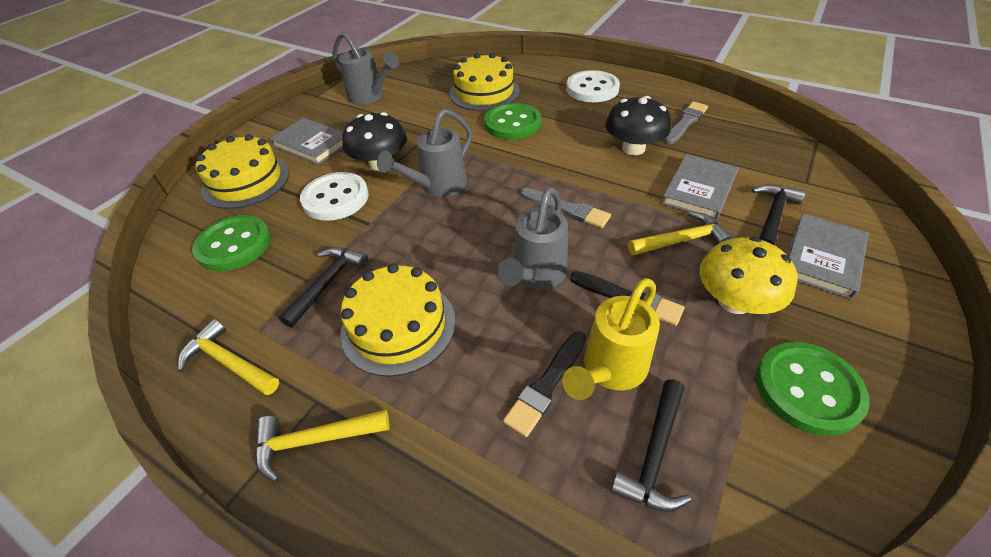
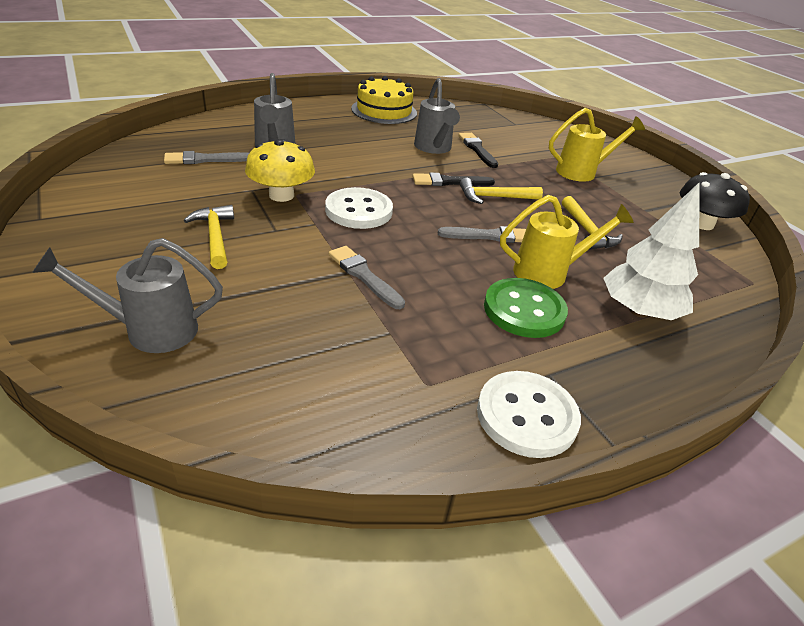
black hammer: [279,247,368,328] [610,379,691,512] [752,184,806,245] = 3 -> none = 0
black mushroom: [342,112,407,171] [605,96,671,155] = 2 -> [680,172,750,230] = 1
green button: [192,215,271,271] [484,103,541,140] [756,342,869,436] = 3 -> [484,278,568,338] = 1
grey book: [270,118,343,165] [661,154,739,220] [787,213,869,300] = 3 -> none = 0
grey brush: [521,188,611,228] [664,101,708,144] = 2 -> [164,151,249,164] [328,246,405,309] [438,226,526,243] = 3
white tree: none = 0 -> [603,182,700,320] = 1
yellow cake: [196,134,289,209] [340,263,456,377] [449,53,520,111] = 3 -> [351,76,417,124] = 1
yellow watering can: [562,278,660,400] = 1 -> [500,195,634,289] [549,108,645,182] = 2

